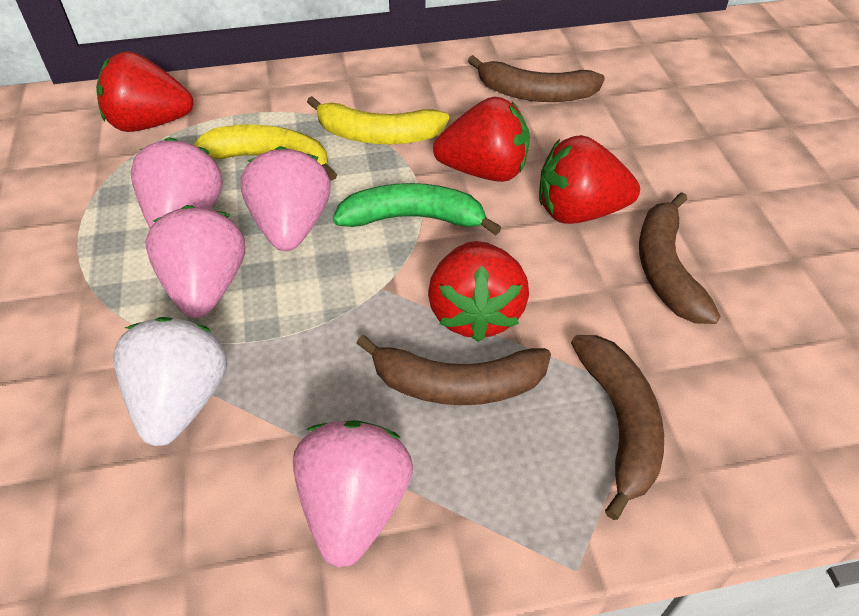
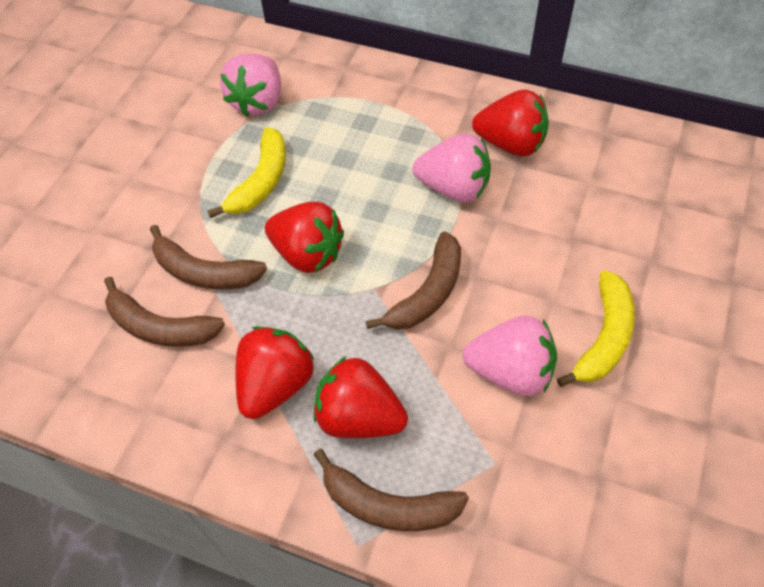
green banana: [333,183,501,235] = 1 -> none = 0
pink strawberry: [131,138,223,228] [145,205,245,318] [241,146,330,251] [293,420,413,567] = 4 -> [220,54,281,117] [413,134,491,202] [463,316,557,396] = 3
white strawberry: [113,317,227,446] = 1 -> none = 0

